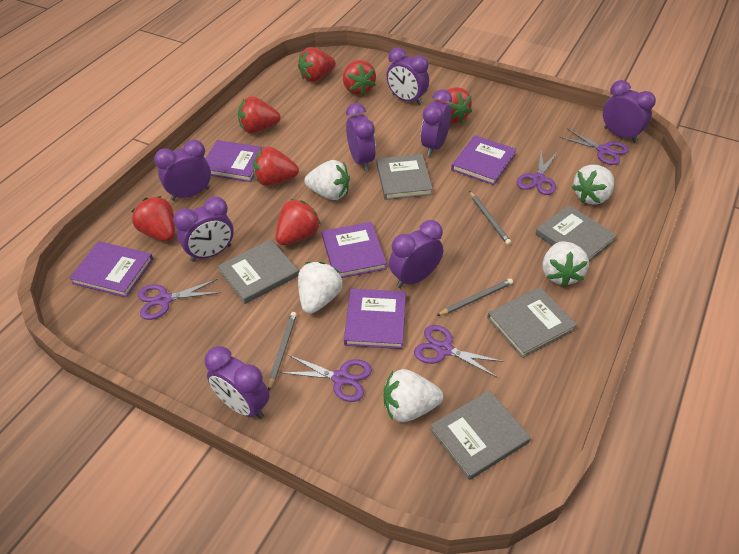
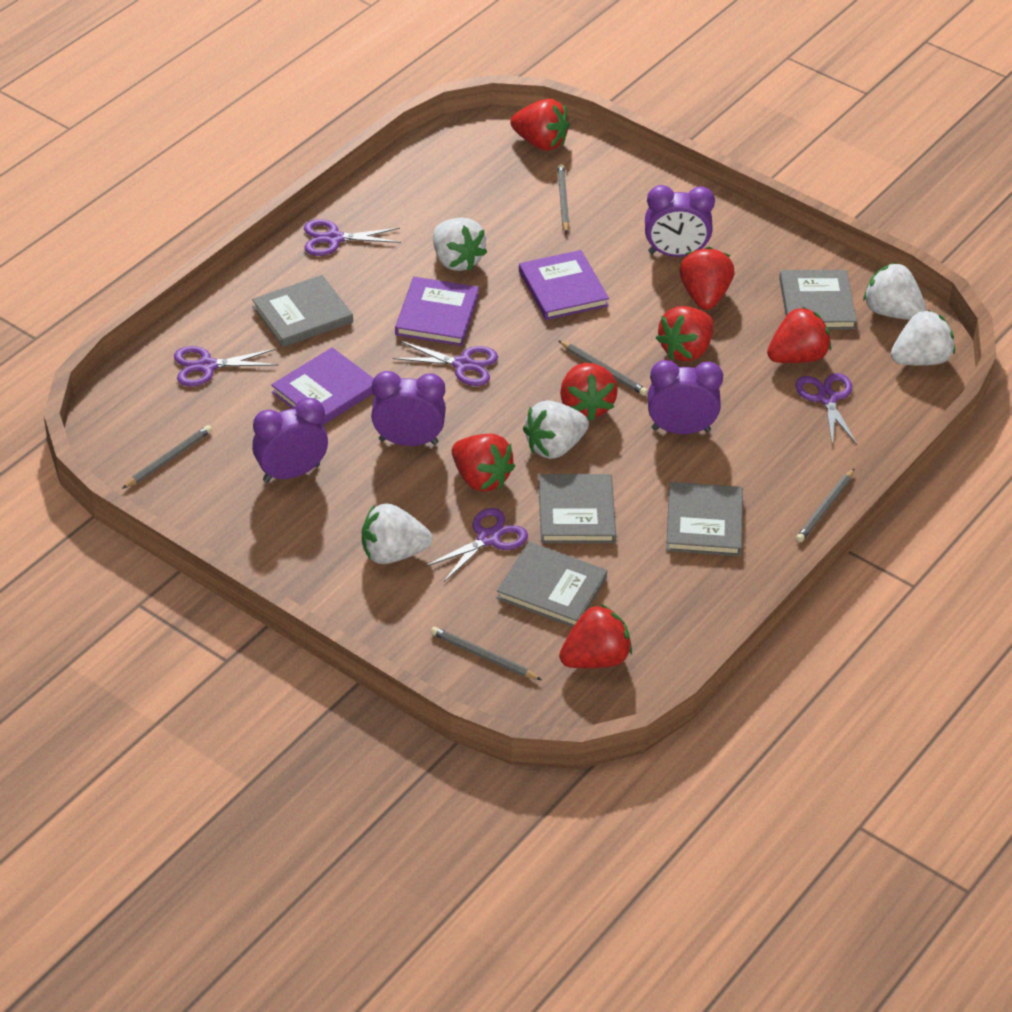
grey pencil: [268,312,297,391] [436,279,513,316] [469,191,512,245] = 3 -> [122,425,212,489] [430,627,542,680] [558,164,569,234] [558,340,648,396] [796,469,854,542] = 5
purple book: [69,241,153,298] [205,140,265,182] [322,222,387,278] [344,289,406,349] [451,135,516,185] = 5 -> [271,347,374,426] [395,277,479,346] [519,250,609,320] = 3
purple clock: [154,140,211,201] [173,197,234,262] [205,346,270,419] [346,103,376,171] [387,48,429,105] [389,220,443,288] [421,89,452,156] [603,80,656,143] = 8 -> [252,398,328,482] [371,371,446,446] [645,185,715,257] [648,360,723,434] = 4

